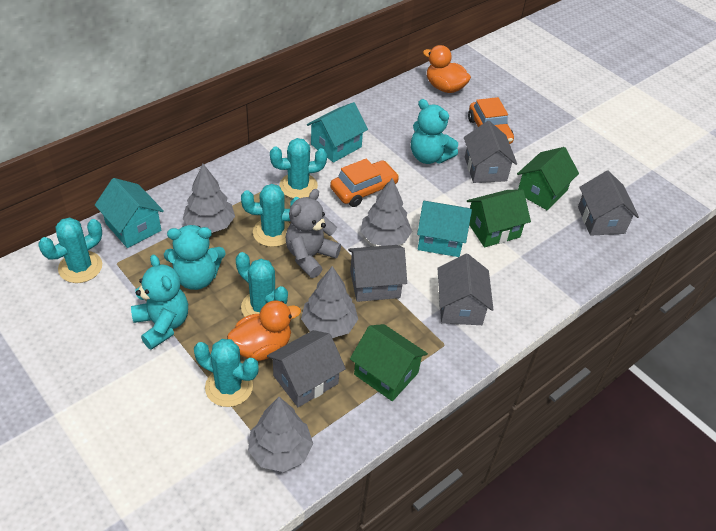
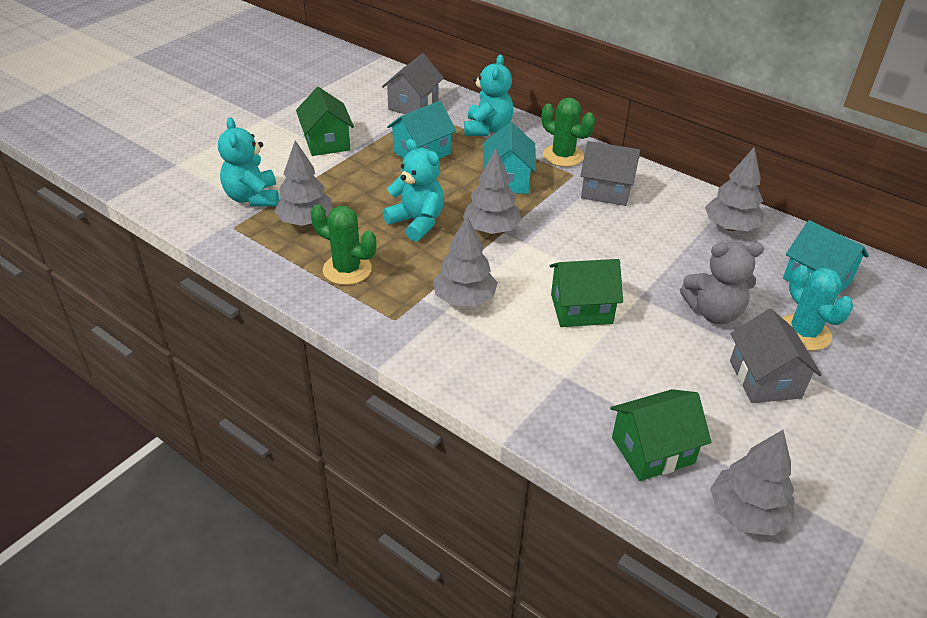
green cactus: none = 0 -> [311,204,376,285] [542,98,595,167] = 2
grey house: [267,330,346,407] [348,245,407,302] [437,254,493,325] [464,121,517,183] [578,171,639,236] = 5 -> [382,53,444,114] [580,141,640,206] [730,309,822,403] = 3
grey tree: [183,164,235,233] [248,397,313,472] [301,266,358,338] [361,178,412,246] = 4 -> [274,140,333,226] [433,216,498,306] [463,149,522,234] [705,147,764,231] [710,430,795,536] = 5
orange car: [330,159,399,207] [468,97,514,144] = 2 -> none = 0
orange duck: [227,301,301,361] [423,45,471,93] = 2 -> none = 0
turquoise cactus: [38,217,102,283] [194,339,259,407] [236,252,288,317] [241,184,299,247] [270,138,327,198] = 5 -> [783,265,853,351] = 1

